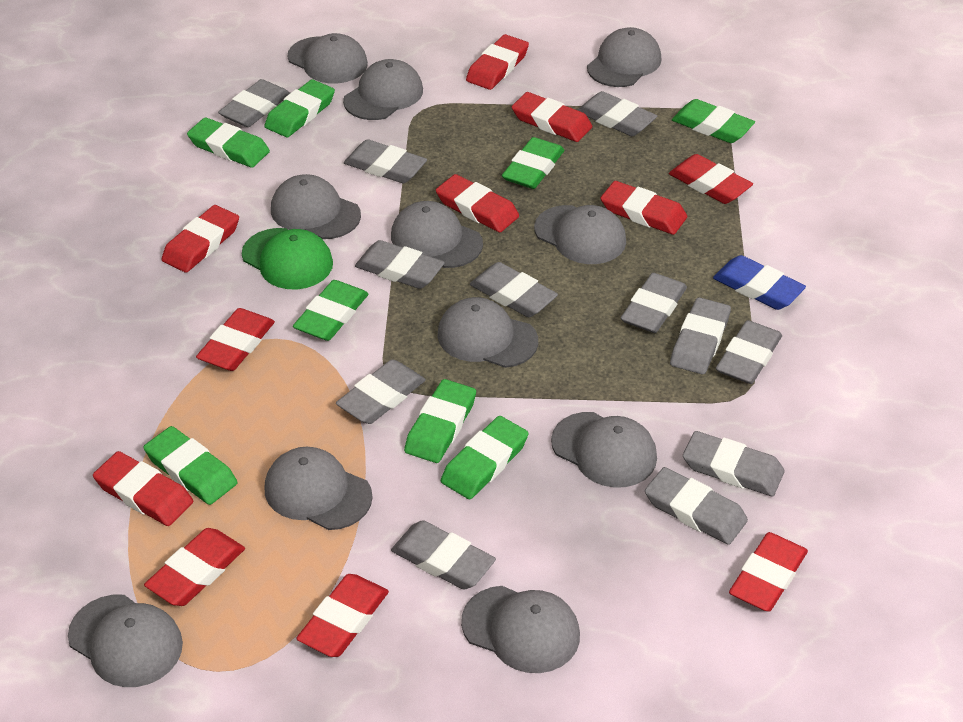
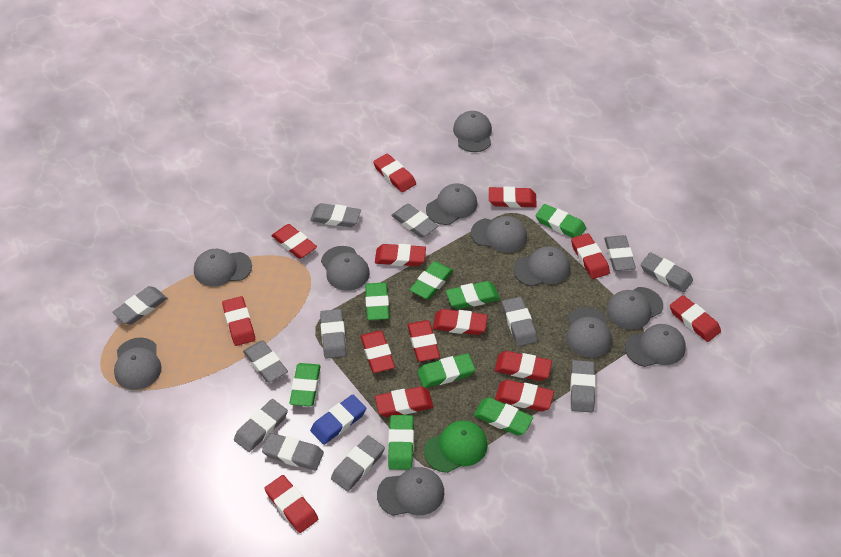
red eraser: [93,451,193,526] [144,528,245,606] [162,205,239,273] [196,308,275,371] [296,574,389,657] [436,174,519,232] [466,34,529,90] [512,92,592,142] [601,181,687,235] [669,154,753,204] [729,532,808,612] = 11 -> [222,296,255,346] [264,475,318,533] [271,224,317,259] [360,331,395,373] [373,154,416,192] [375,244,426,266] [375,387,433,417] [407,320,440,362] [433,309,488,335] [489,186,537,208] [495,351,552,381] [495,380,554,411] [571,233,610,279] [670,295,721,342] = 14

